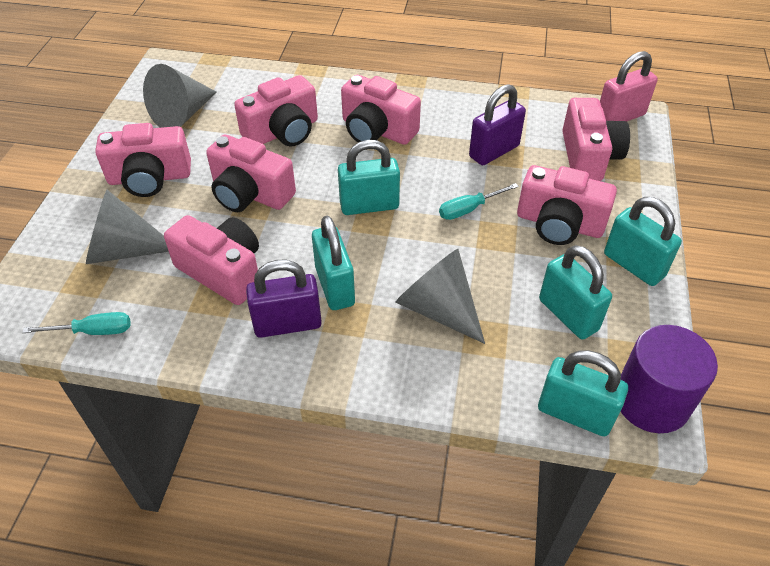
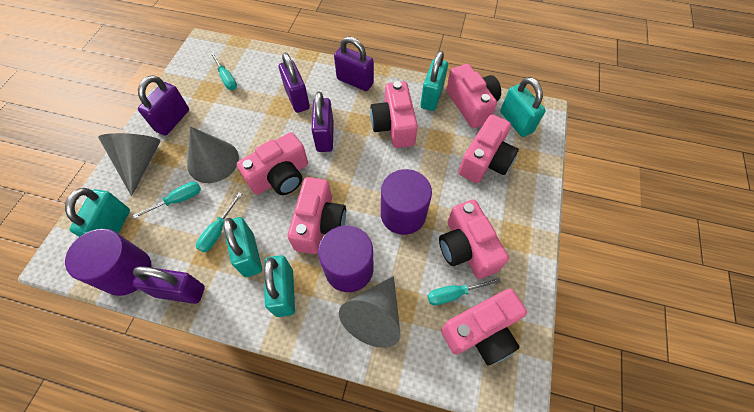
pink padlock: [600,51,658,122] = 1 -> none = 0
purple cylinder: [621,325,718,433] = 1 -> [65,229,152,296] [318,225,374,292] [381,169,432,235] = 3
purple padlock: [246,260,322,338] [469,84,526,165] = 2 -> [133,266,205,304] [138,75,189,136] [279,53,310,113] [311,91,334,152] [334,36,374,91] = 5
turquoise screwdriver: [22,312,130,335] [439,183,519,220] = 2 -> [132,182,201,219] [196,192,242,252] [210,52,237,90] [428,278,501,305] = 4

